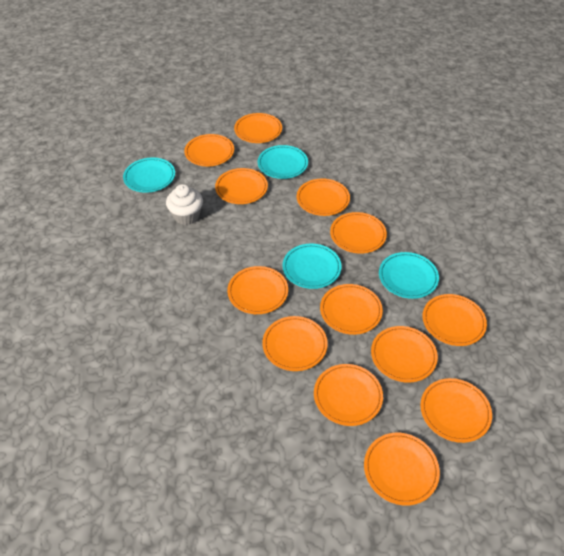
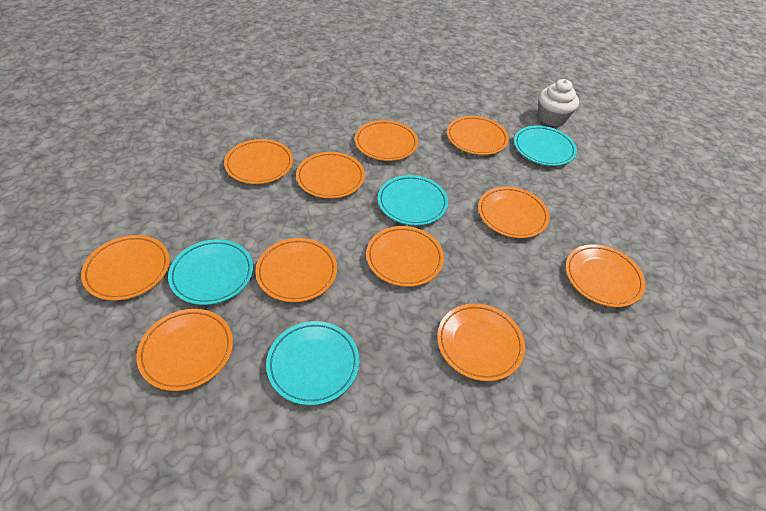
orange plate: [184,134,234,166] [215,168,268,204] [227,266,288,314] [234,113,282,143] [262,316,328,371] [297,178,350,216] [314,364,383,426] [320,284,383,335] [330,212,387,254] [364,433,440,506] [371,326,438,382] [420,378,492,443] [422,294,487,346] = 13 -> [81,235,170,301] [137,309,233,391] [224,139,293,184] [255,238,337,302] [296,152,365,199] [355,120,418,161] [366,226,444,287] [437,303,525,381] [447,116,509,155] [478,186,550,238] [565,244,646,307] = 11

